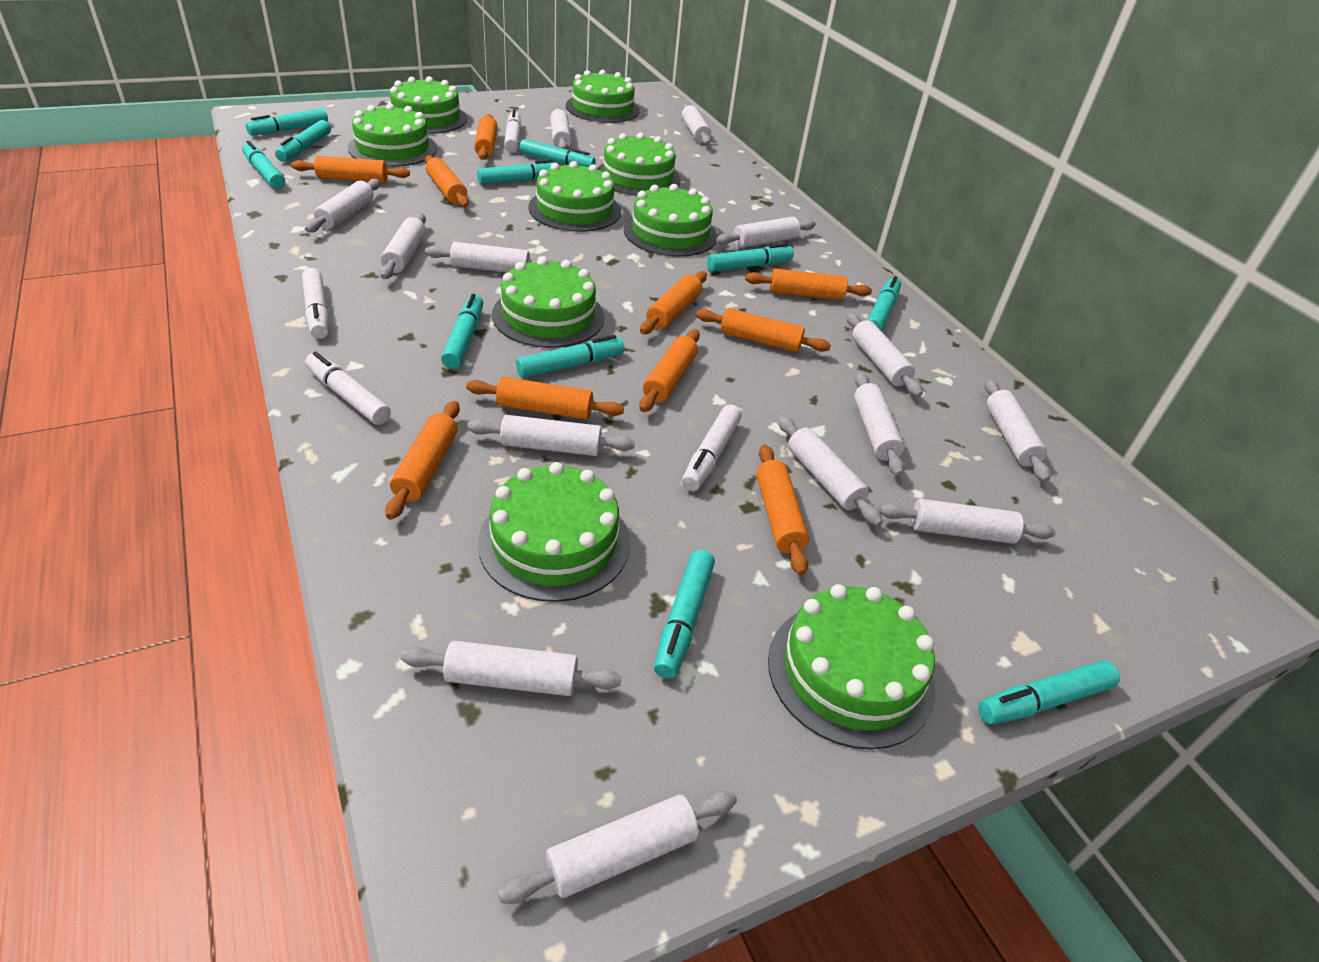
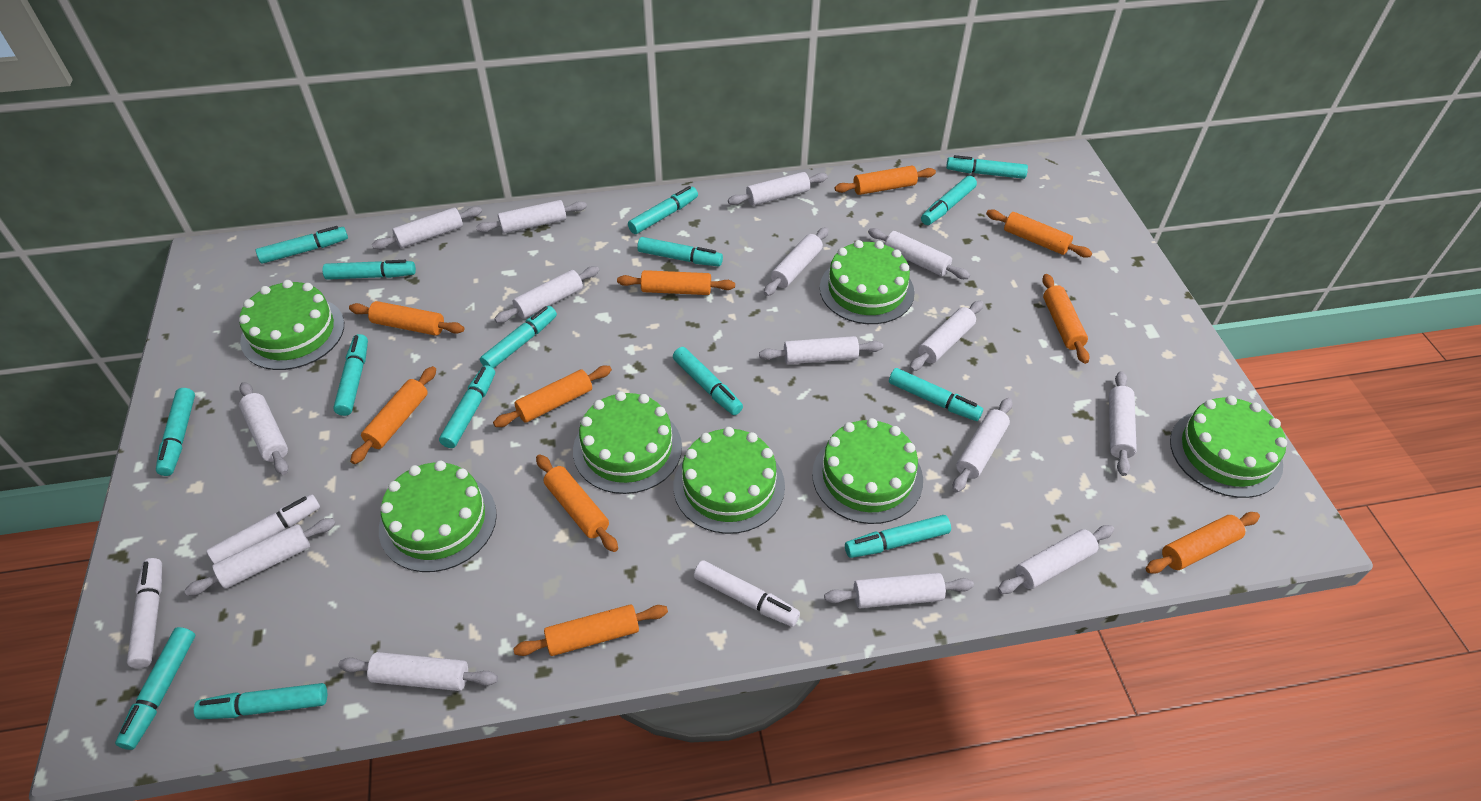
green cake: [348,103,437,167] [390,76,467,134] [478,462,630,602] [492,257,604,348] [528,161,621,232] [566,69,640,123] [598,132,681,196] [624,184,717,257] [768,584,935,750] = 9 -> [239,280,344,370] [379,461,497,572] [573,391,682,494] [673,427,785,534] [812,418,923,524] [820,240,915,324] [1170,396,1287,498] = 7
turquoise marker: [242,141,285,189] [246,108,328,136] [275,120,331,162] [441,294,483,369] [477,160,559,185] [516,335,624,378] [519,139,596,167] [654,550,715,679] [707,243,794,272] [868,276,901,331] [978,660,1120,724] = 11 -> [115,627,195,750] [156,388,195,476] [194,683,327,719] [256,226,348,264] [322,260,416,280] [333,334,368,416] [439,365,495,448] [480,306,557,369] [628,186,698,234] [637,237,723,266] [673,347,743,415] [845,515,951,558] [889,368,983,421] [921,176,977,225] [946,155,1028,179] = 15
white marker: [302,268,329,339] [305,352,391,425] [504,110,521,152] [682,405,742,491] = 4 -> [127,558,162,668] [206,494,320,564] [694,561,800,627] = 3
white rolling pin: [305,179,380,233] [380,213,426,279] [401,641,621,696] [425,242,552,273] [467,415,635,456] [497,791,737,904] [550,108,571,149] [682,104,711,145] [716,217,816,248] [778,416,883,526] [847,313,923,397] [854,372,905,476] [879,499,1056,544] [985,379,1051,482] = 14 -> [184,518,336,596] [239,382,288,475] [338,652,498,691] [372,206,482,249] [476,200,587,234] [494,266,599,323] [728,172,828,206] [759,336,883,364] [764,227,829,296] [824,573,974,608] [868,228,970,279] [910,301,983,371] [953,398,1012,493] [998,525,1114,594] [1109,371,1137,476] = 15

